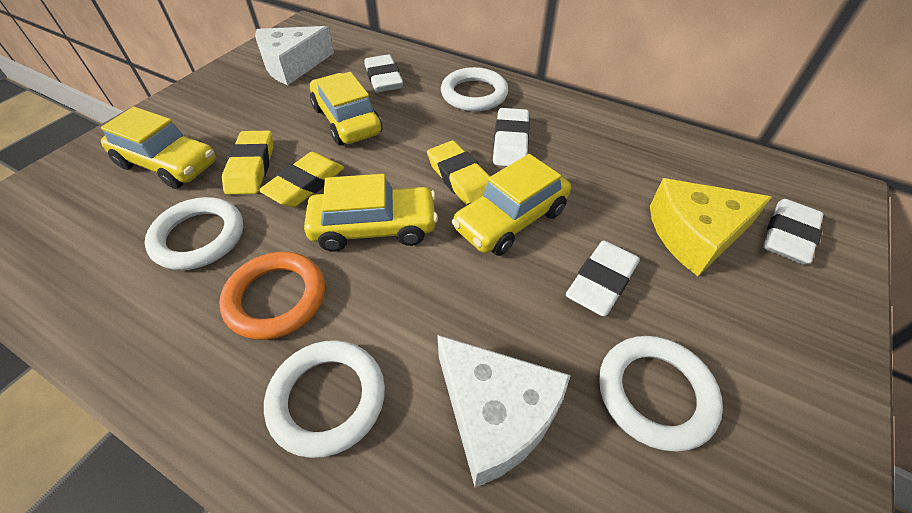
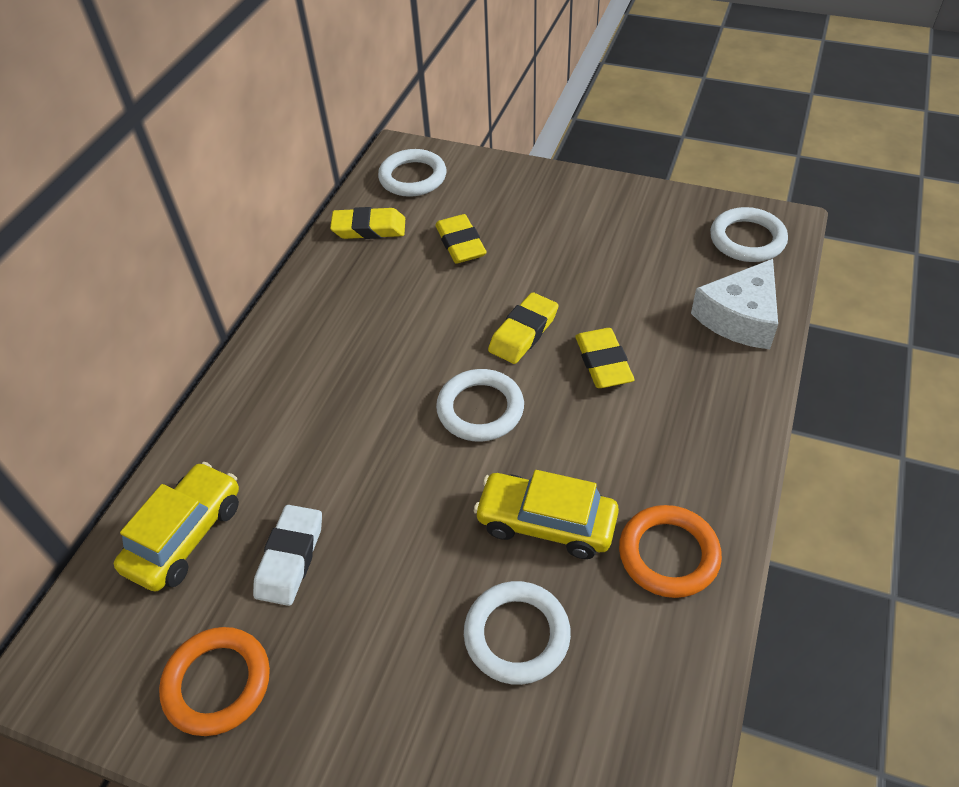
orange ring: [219,252,325,340] = 1 -> [159,627,270,736] [619,505,722,598] = 2
white cheese: [255,26,334,85] [437,335,571,488] = 2 -> [691,259,778,349] = 1
white eraser: [365,54,403,92] [493,108,530,166] [566,241,640,317] [763,199,824,264] = 4 -> [253,505,322,606] = 1
yellow car: [101,107,216,189] [304,174,438,252] [310,72,382,145] [452,154,571,256] = 4 -> [114,462,239,592] [474,470,619,559] = 2
yellow cheese: [650,178,772,276] = 1 -> none = 0
yellow eraser: [222,131,273,194] [259,152,344,207] [427,141,490,205] = 3 -> [330,207,405,239] [435,214,487,264] [488,292,559,364] [575,328,635,388] = 4

